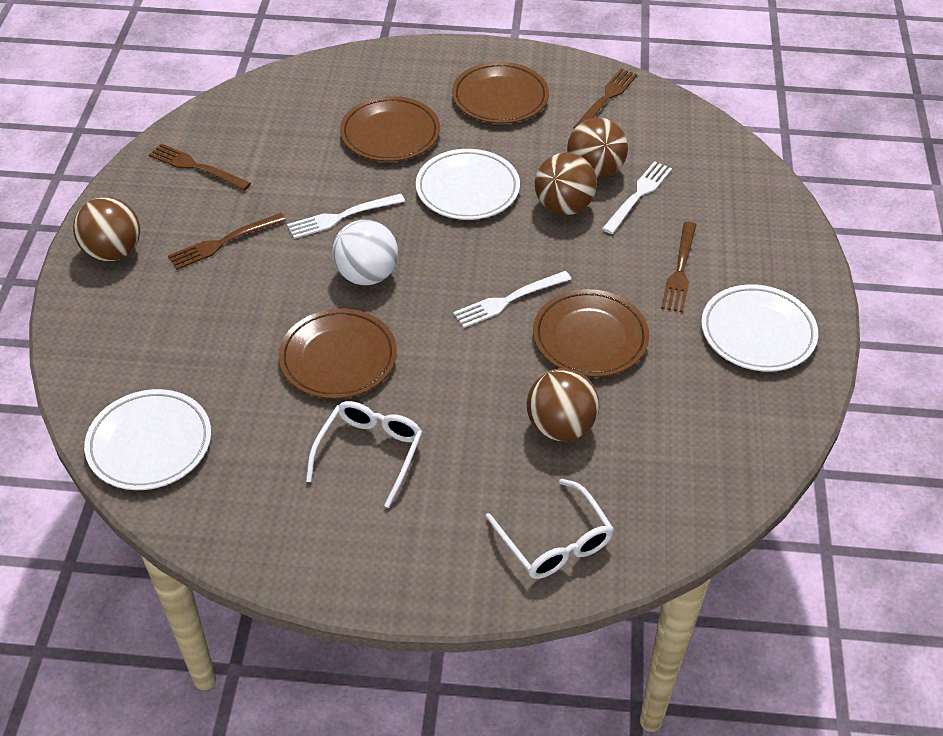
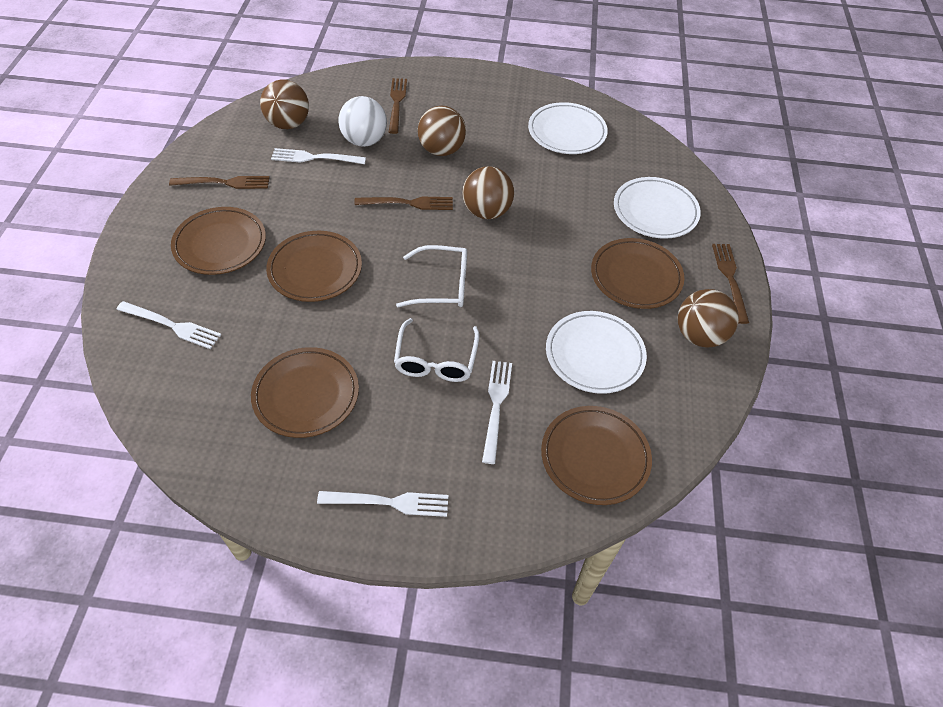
brown plate: [278,309,397,399] [340,96,440,162] [452,62,549,124] [533,289,649,377] = 4 -> [171,207,266,275] [251,347,359,438] [266,231,362,302] [541,406,652,505] [591,238,684,309] = 5
white fork: [287,194,405,239] [453,271,571,328] [602,161,672,234] = 3 -> [116,301,221,349] [271,148,366,164] [317,491,449,517] [482,361,512,464] = 4

